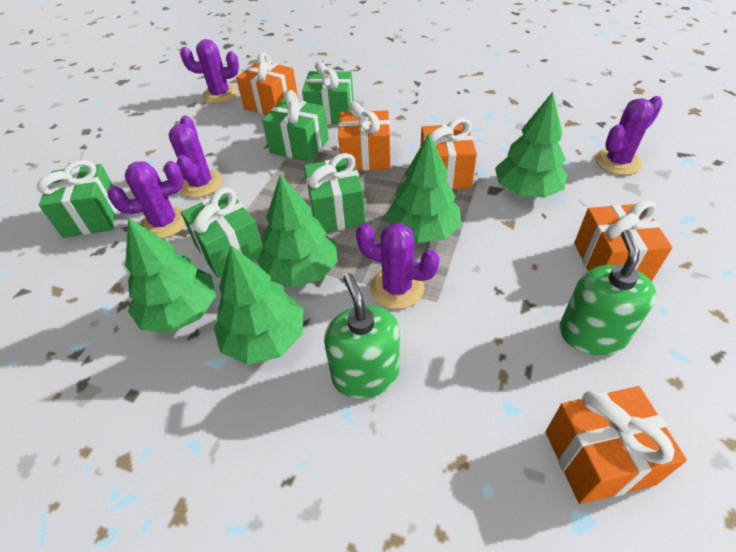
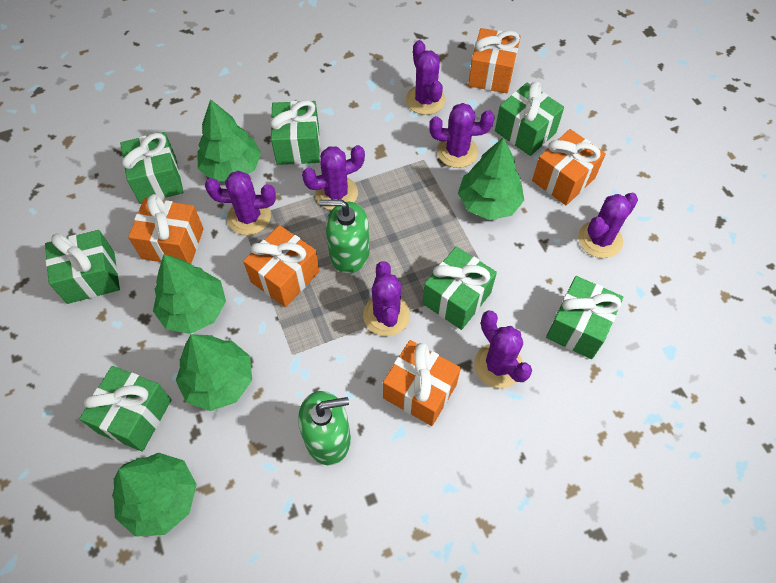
green gift: [37,160,117,238] [181,188,263,278] [262,90,329,162] [302,61,354,125] [304,153,365,232] = 5 -> [45,230,120,304] [79,366,172,452] [120,132,184,204] [270,100,320,165] [423,246,497,330] [495,81,564,156] [546,276,623,359] = 7
purple cactus: [108,161,186,239] [169,116,223,198] [180,39,239,103] [356,223,440,309] [595,96,663,175] = 5 -> [205,171,276,235] [302,145,365,210] [363,261,410,336] [406,40,445,115] [429,103,494,168] [474,311,532,388] [578,193,638,258] = 7

